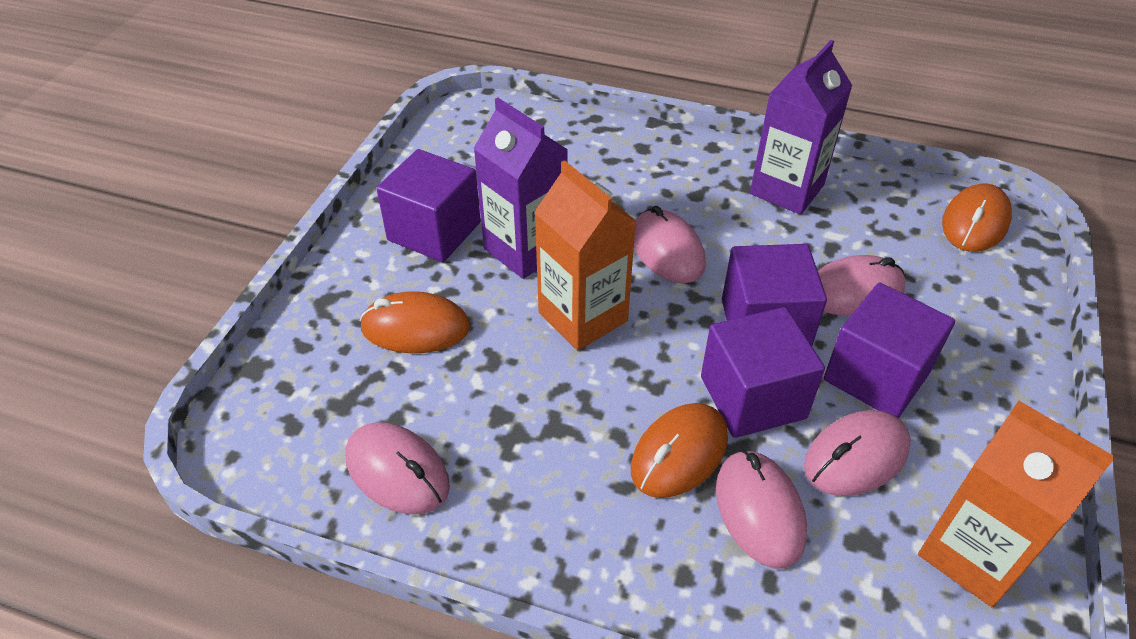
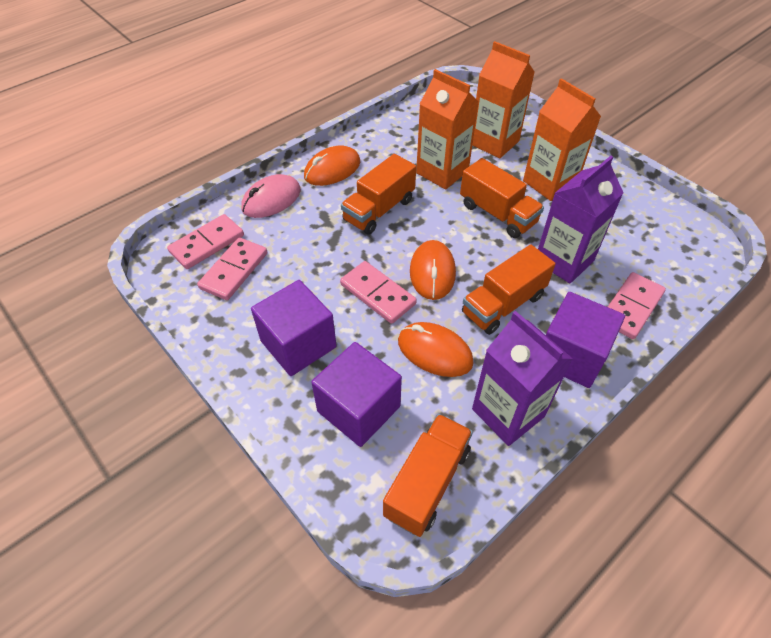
orange carton: [534,160,636,351] [918,401,1115,607] = 2 -> [416,69,479,190] [472,41,535,158] [523,78,601,201] = 3
orange truck: none = 0 -> [341,154,416,235] [383,414,473,537] [460,158,544,238] [462,244,556,335] = 4
pink domino: none = 0 -> [167,214,244,269] [197,237,267,300] [340,261,417,324] [608,272,666,339] = 4
pink mouse: [345,423,450,514] [634,206,706,283] [716,450,807,569] [804,410,911,496] [818,255,906,316] = 5 -> [241,174,301,218] = 1
purple cube: [376,149,481,262] [701,307,825,438] [722,244,827,346] [824,283,955,418] = 4 -> [251,280,337,376] [311,342,402,447] [546,292,625,388] = 3

